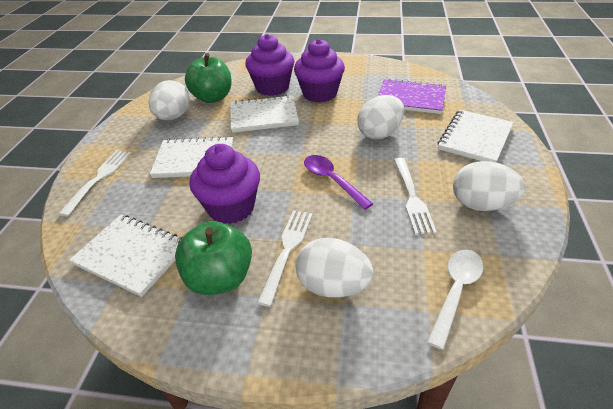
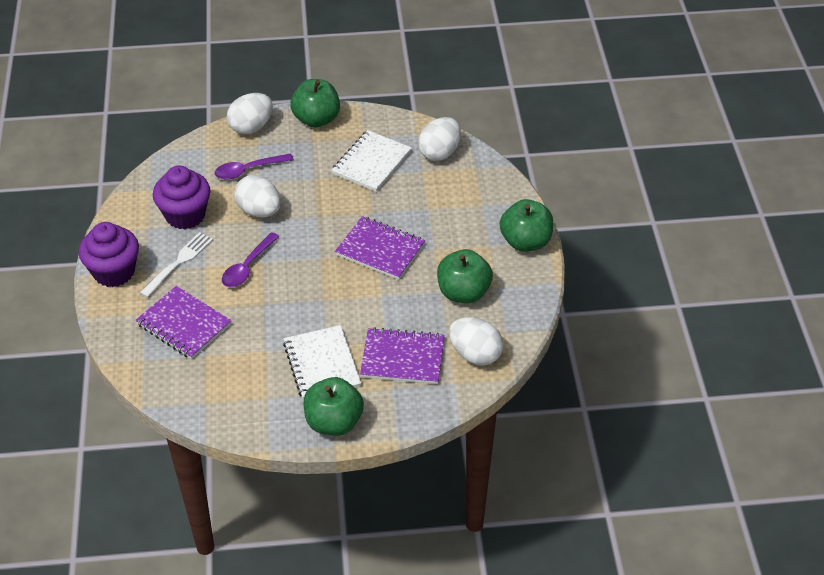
green apple: [175,221,252,295] [185,53,232,103] = 2 -> [290,79,340,127] [304,377,364,436] [437,249,493,303] [500,199,553,252] = 4
purple cupcake: [189,144,260,224] [245,34,294,96] [294,39,345,103] = 3 -> [79,222,139,287] [153,165,211,229] = 2
purple notebook: [378,78,446,114] = 1 -> [136,286,231,359] [335,216,425,280] [360,327,445,384] = 3
purple spoon: [304,155,373,210] = 1 -> [214,153,294,180] [222,232,279,287] = 2
white fork: [59,150,131,217] [257,210,313,307] [394,158,437,235] = 3 -> [140,232,213,298] = 1
white notebook: [69,215,183,297] [150,136,233,178] [230,95,299,133] [438,110,514,163] = 4 -> [283,325,361,400] [331,130,412,192] = 2
white spoon: [427,249,484,350] = 1 -> none = 0

